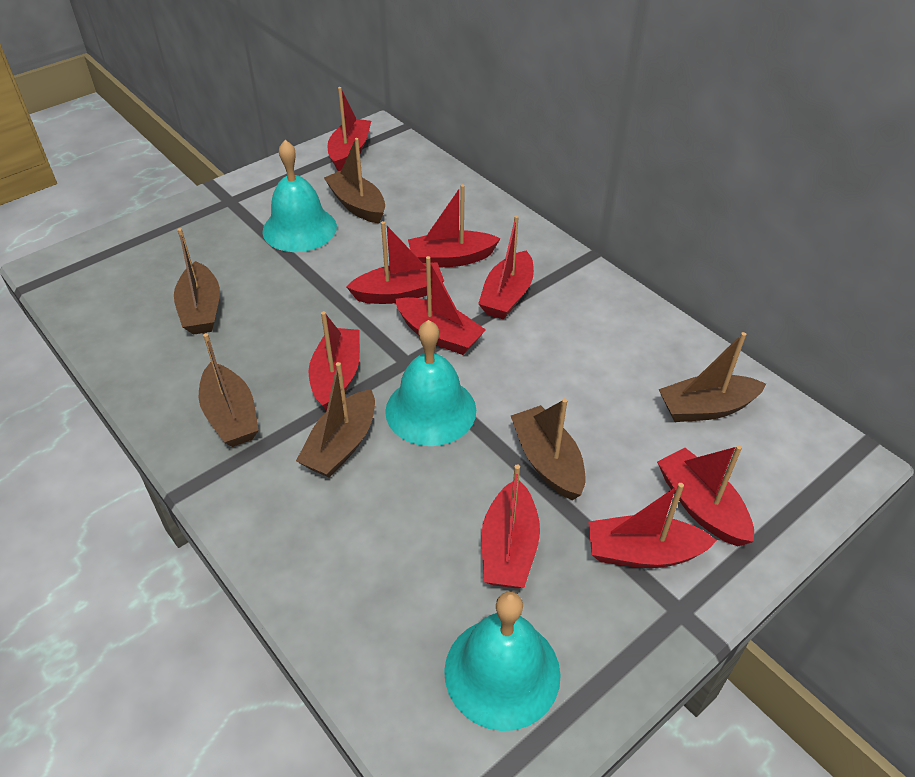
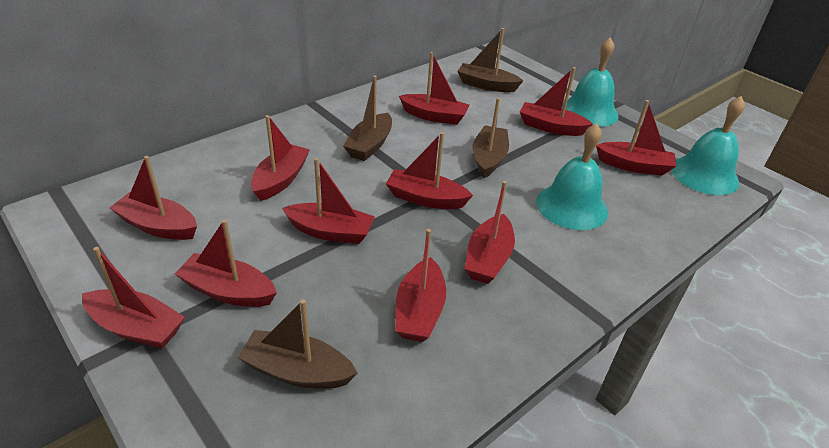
brown boat: [174,228,220,335] [199,333,259,447] [296,362,375,478] [324,138,385,224] [511,398,585,500] [659,332,766,422] = 6 -> [237,299,357,389] [343,75,392,161] [457,28,523,92] [472,98,509,178] = 4
red boat: [308,311,360,411] [328,87,371,171] [347,221,444,304] [395,256,486,355] [408,184,501,267] [478,215,534,320] [481,464,540,588] [588,483,717,568] [657,445,754,546] = 9 -> [82,247,185,349] [109,156,197,240] [175,219,277,307] [251,115,310,201] [282,158,375,244] [386,132,473,209] [395,229,446,342] [399,52,469,125] [465,181,515,284] [520,67,593,136] [596,100,676,176] = 11

